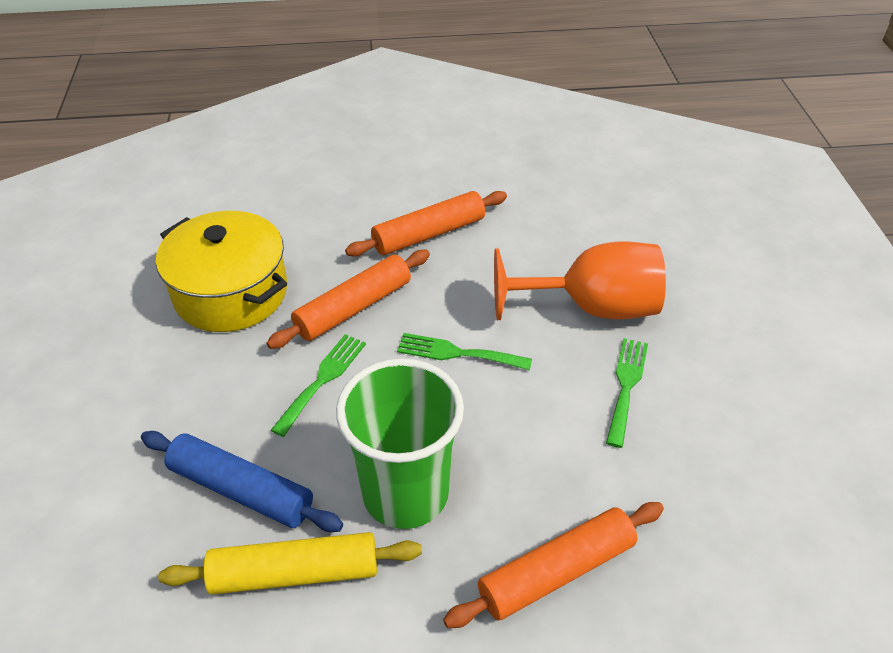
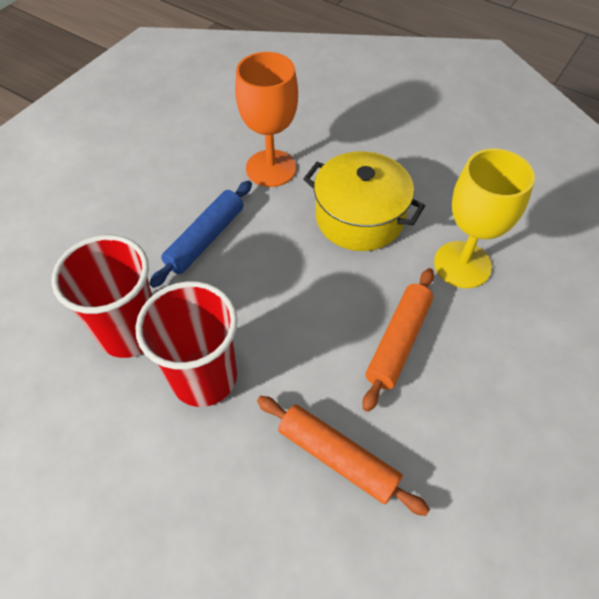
green cup: [336,358,464,529] = 1 -> none = 0
green fork: [271,334,366,437] [397,333,532,370] [606,338,648,448] = 3 -> none = 0
orange rolling pin: [267,250,430,349] [345,191,507,257] [443,502,664,628] = 3 -> [257,396,430,516] [362,268,434,412] = 2
red cup: none = 0 -> [52,235,152,358] [135,281,238,407] = 2
yellow goblet: none = 0 -> [434,149,535,288] = 1
yellow rolling pin: [158,532,422,595] = 1 -> none = 0

